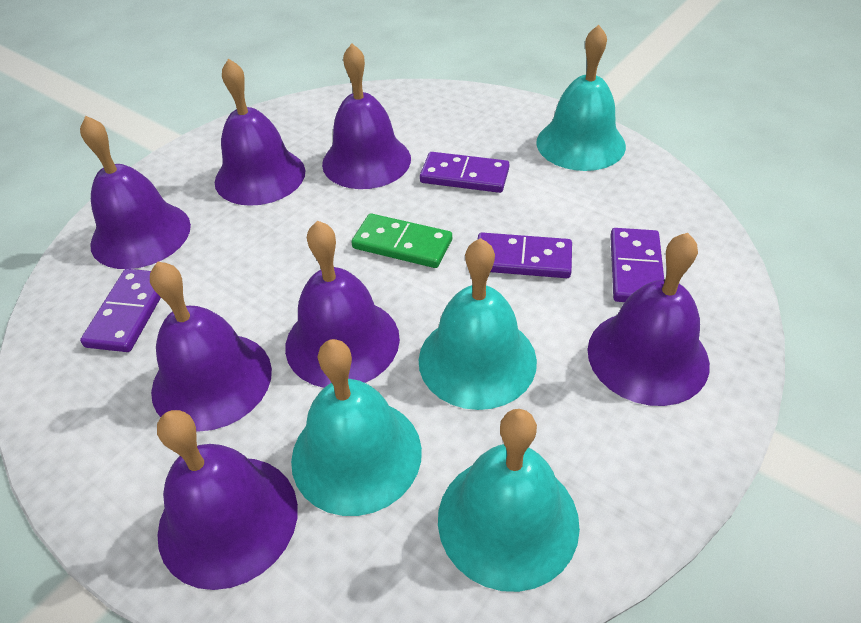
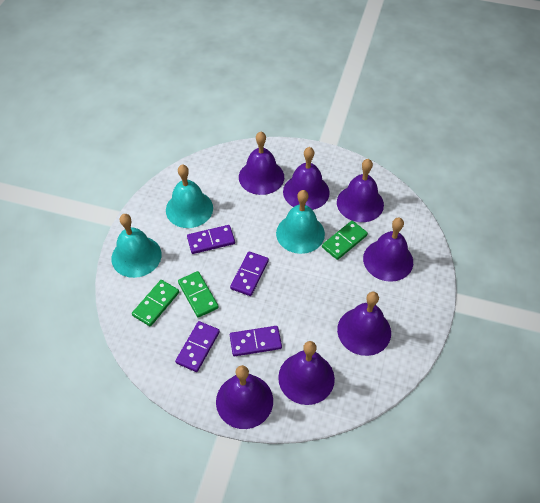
green domino: [352,213,452,268] = 1 -> [132,280,179,326] [178,271,219,318] [322,221,368,260] = 3
turquoise bell: [291,339,422,516] [419,238,537,410] [438,409,580,592] [536,25,626,171] = 4 -> [111,214,162,278] [166,165,213,228] [276,190,325,254] = 3

